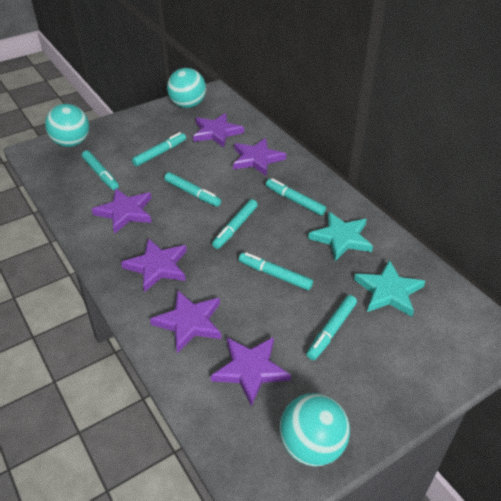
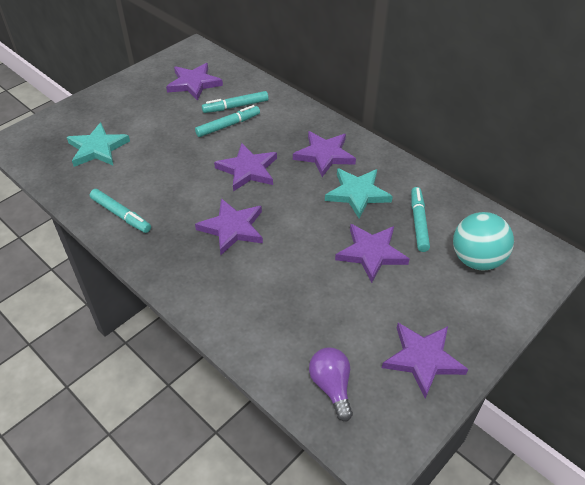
purple light bulb: none = 0 -> [309,348,353,421] = 1
turquoise ball: [45,104,89,147] [167,68,206,108] [279,393,350,467] = 3 -> [453,212,514,270] = 1
turquoise marker: [82,150,119,190] [132,132,186,166] [164,172,221,207] [212,199,258,249] [239,252,313,290] [266,178,326,215] [306,295,357,360] = 7 -> [90,189,151,233] [195,105,260,137] [202,91,269,113] [411,187,430,252] = 4

